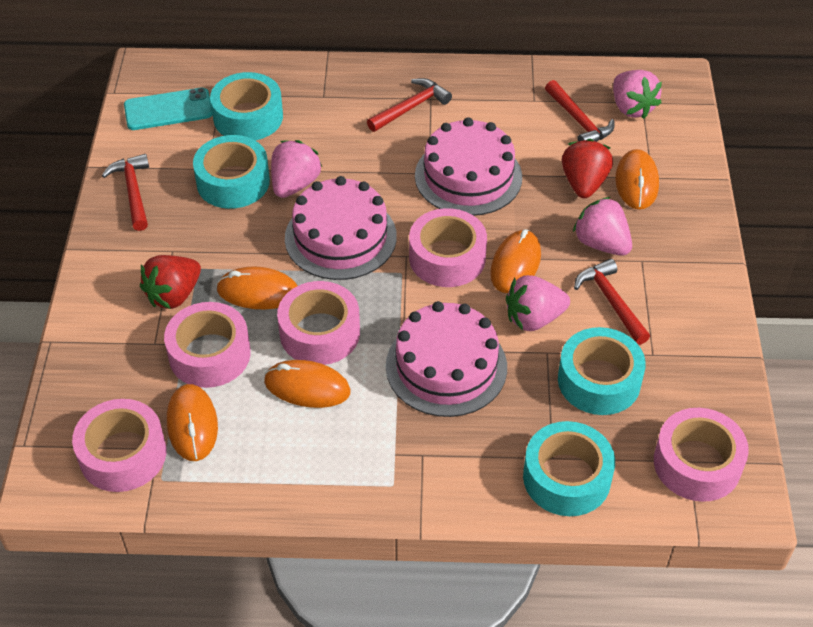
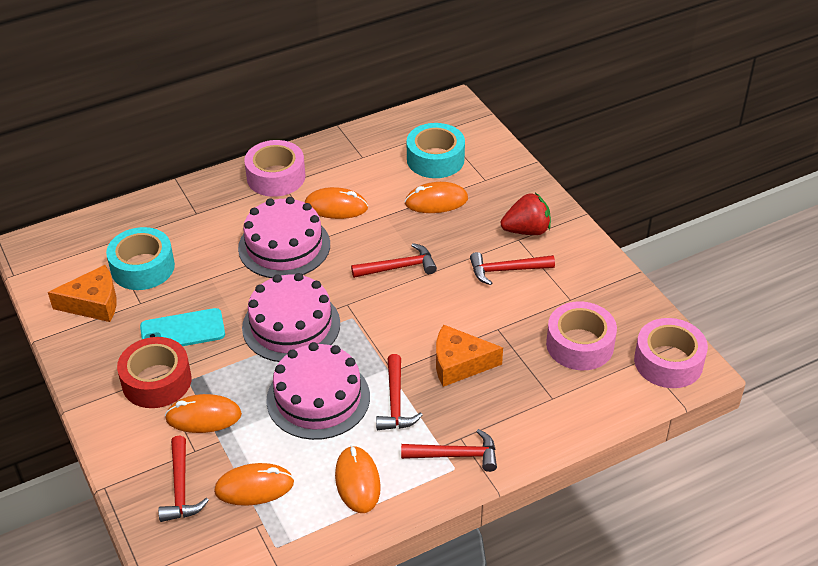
orange cheese: none = 0 -> [48,265,117,322] [436,324,503,387] = 2
pink strawberry: [271,140,322,198] [506,275,570,331] [573,197,632,256] [613,70,662,119] = 4 -> none = 0
pink tape: [72,399,166,492] [164,302,251,388] [277,281,360,365] [409,208,487,287] [654,408,749,502] = 5 -> [244,140,305,197] [546,301,617,370] [634,318,708,388] = 3
red hammer: [102,154,149,231] [367,78,452,132] [545,80,614,142] [574,259,650,345] = 4 -> [158,436,209,522] [351,243,437,278] [376,354,423,430] [401,429,497,472] [470,252,555,285] = 5
red strawberry: [140,255,201,309] [562,139,613,198] = 2 -> [501,193,551,235] = 1
red tape: none = 0 -> [117,337,192,408] = 1
turquoise tape: [193,135,270,209] [210,72,283,140] [523,421,615,516] [558,327,646,415] = 4 -> [106,227,175,290] [407,123,465,178] = 2

